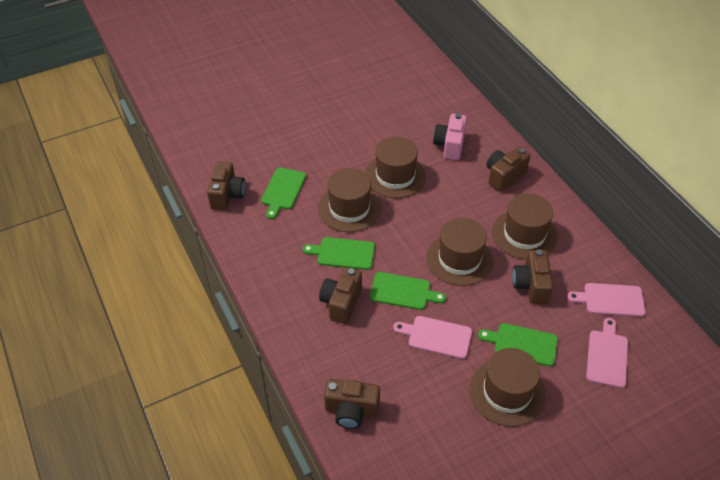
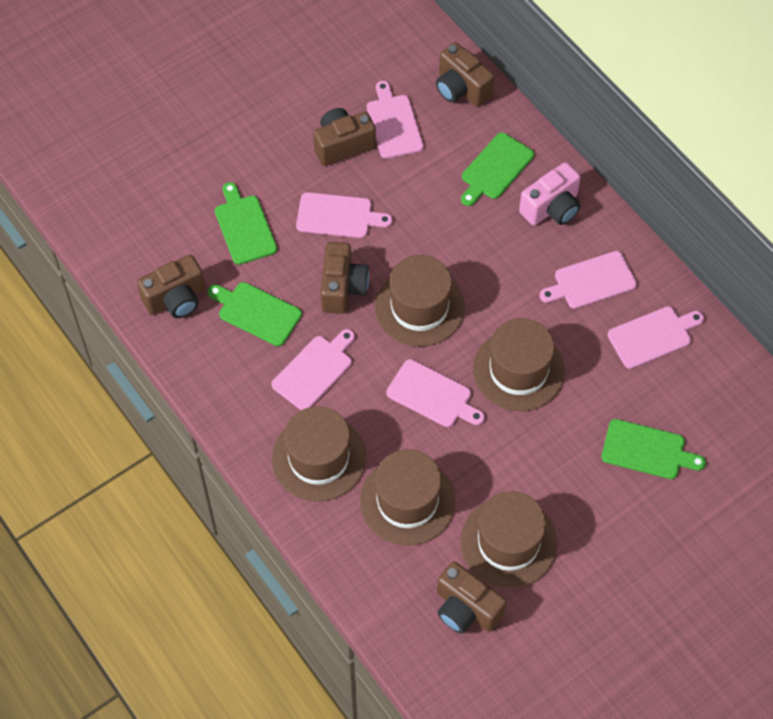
pink cutting board: [393,316,472,359] [567,283,646,317] [586,318,628,388] = 3 -> [272,329,355,410] [296,192,392,238] [367,81,424,159] [386,359,485,427] [540,251,637,309] [607,306,704,369] = 6

